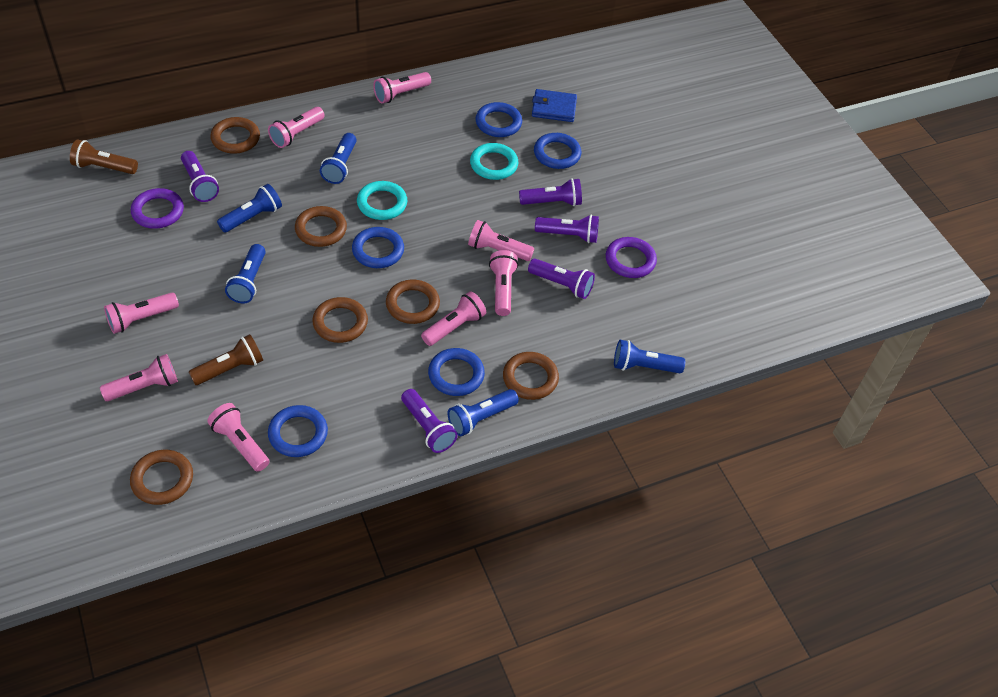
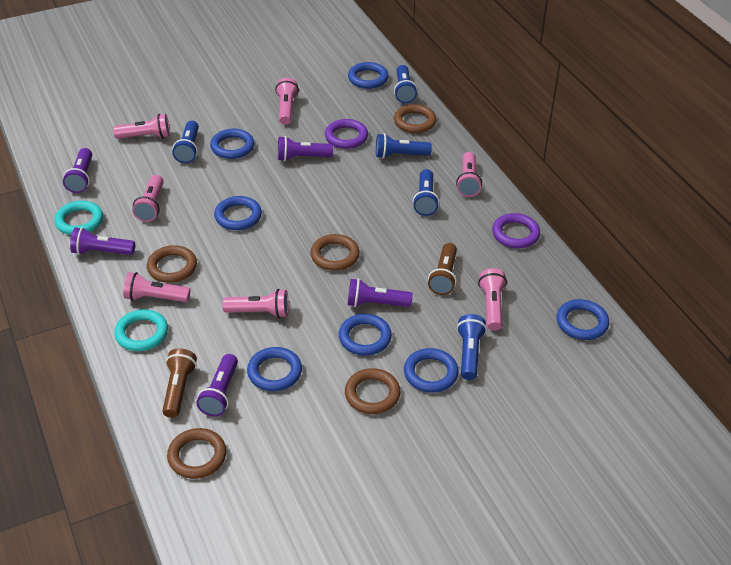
blue ring: [268,405,328,457] [352,227,404,268] [428,348,485,396] [476,102,522,137] [534,133,581,169] = 5 -> [210,129,254,159] [214,196,262,230] [247,347,302,391] [339,314,392,356] [348,62,389,89] [404,348,459,393] [557,299,609,340] = 7
blue wallet: [532,89,577,122] = 1 -> none = 0
brown ring: [130,450,193,505] [210,117,260,154] [295,206,347,247] [312,297,368,343] [386,279,440,324] [503,352,559,400] = 6 -> [147,245,197,283] [167,428,226,479] [310,234,360,271] [345,368,400,414] [394,104,436,133] = 5
pink flashlight: [100,354,178,401] [104,293,179,334] [207,403,269,472] [268,107,325,148] [373,72,431,104] [421,291,486,346] [468,220,534,261] [489,250,519,316] = 8 -> [113,114,170,139] [123,272,190,302] [132,175,164,222] [222,289,289,318] [275,78,299,125] [456,152,482,197] [478,268,507,331] = 7

